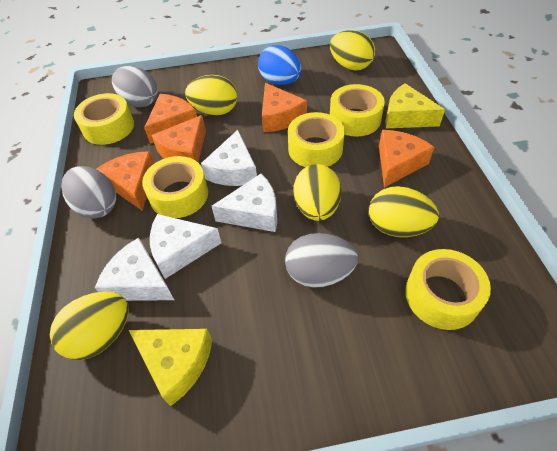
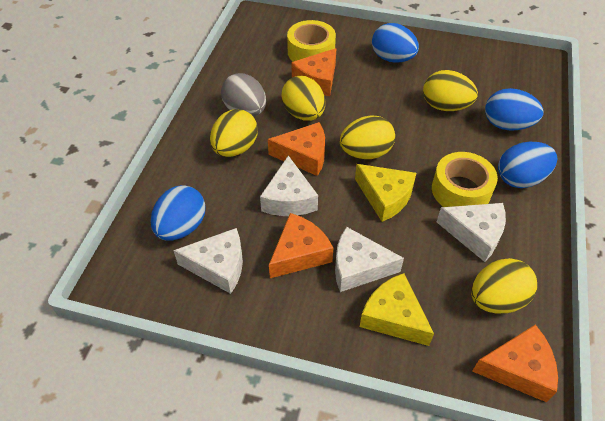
blue egg: [258,45,301,85] = 1 -> [151,185,206,241] [372,23,419,63] [485,88,544,130] [498,142,557,188] = 4
grey egg: [61,166,116,219] [112,66,157,107] [285,233,358,288] = 3 -> [221,73,266,117] = 1
orange cheese: [96,151,155,210] [144,94,197,144] [151,115,206,162] [262,83,307,132] [379,130,434,188] = 5 -> [268,122,325,176] [269,213,333,278] [291,48,336,96] [472,324,558,402] = 4
yellow tape: [74,93,134,145] [142,156,208,218] [288,112,345,167] [330,84,385,137] [405,249,491,330] = 5 -> [287,20,336,62] [432,152,498,207] = 2

